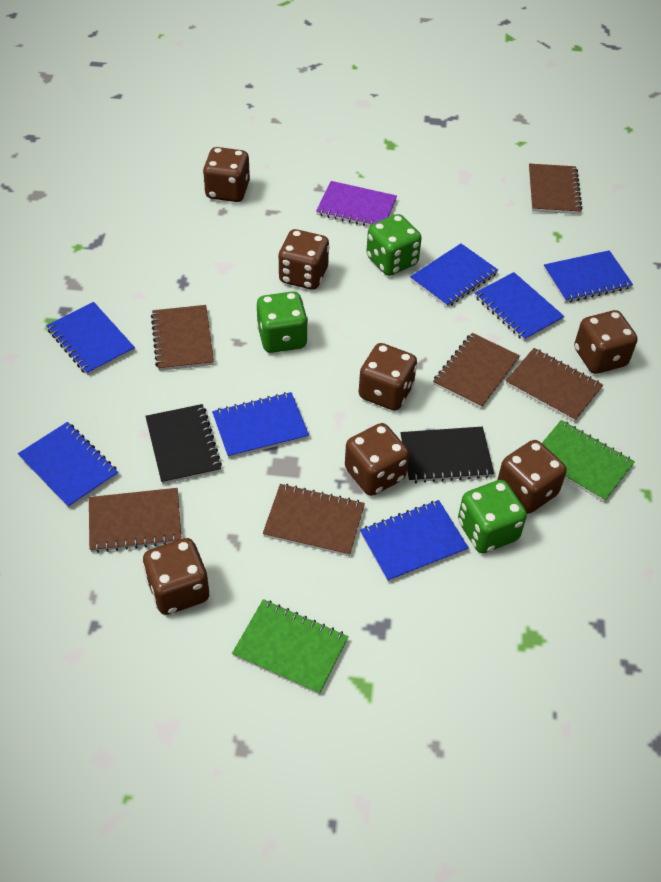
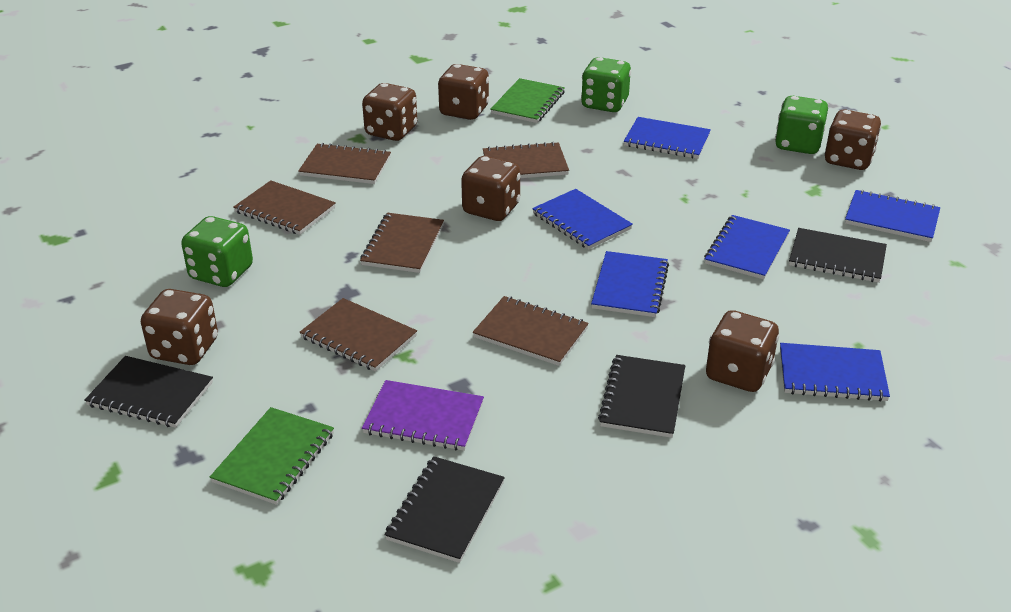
black notebook: [145,404,222,484] [400,427,494,483] = 2 -> [84,356,213,428] [385,456,505,563] [598,355,685,438] [789,228,887,283] = 4
blue notebook: [18,422,118,509] [46,302,135,375] [212,392,309,458] [360,500,469,582] [410,244,498,307] [475,272,565,341] [544,250,633,303] = 7 -> [532,189,633,250] [591,251,669,317] [624,117,711,159] [704,215,790,280] [780,343,890,401] [845,190,940,242] = 6
brown dice: [142,538,209,615] [203,147,250,202] [278,229,330,290] [345,423,409,496] [359,343,417,411] [497,440,567,514] [574,310,637,374] = 7 -> [141,289,218,365] [362,83,417,141] [438,64,489,120] [461,156,520,221] [706,310,779,392] [825,110,881,170] = 6

